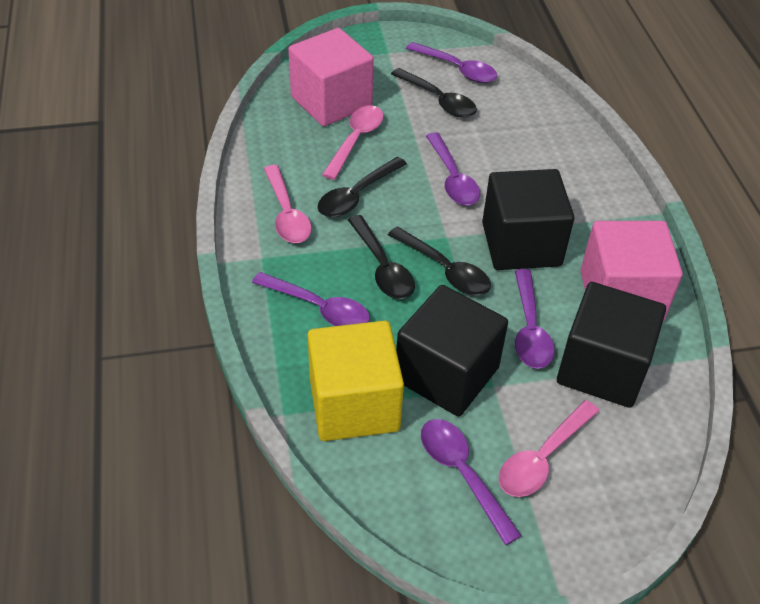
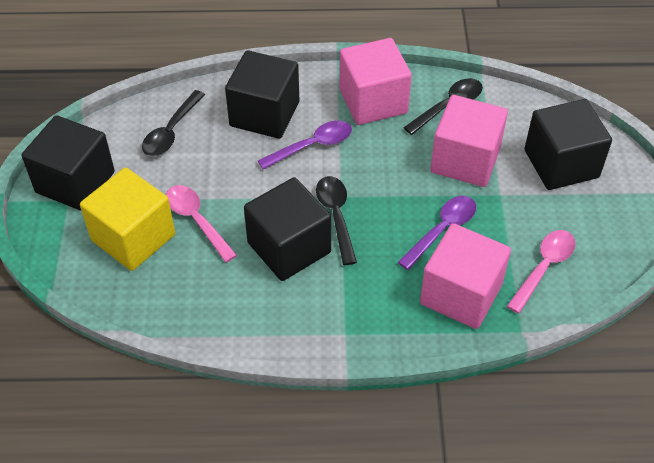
black cube: [396,285,508,417] [482,169,574,270] [557,282,666,408] = 3 -> [22,115,115,211] [225,50,299,139] [244,177,331,281] [524,99,612,190] = 4
black spoon: [318,157,407,217] [348,215,415,299] [388,226,491,296] [391,68,477,118] = 4 -> [142,90,205,156] [316,176,357,265] [404,78,483,135] = 3
pink cube: [288,28,374,127] [580,221,683,322] = 2 -> [339,38,412,125] [420,223,511,329] [430,95,508,187] = 3
pink spoon: [264,165,312,243] [322,105,384,180] [499,400,599,497] = 3 -> [166,185,237,262] [507,230,576,314] = 2
purple spoon: [252,272,370,326] [406,42,497,83] [421,419,522,545] [426,132,480,205] [515,269,554,369] = 5 -> [258,121,352,170] [398,196,476,270] = 2

